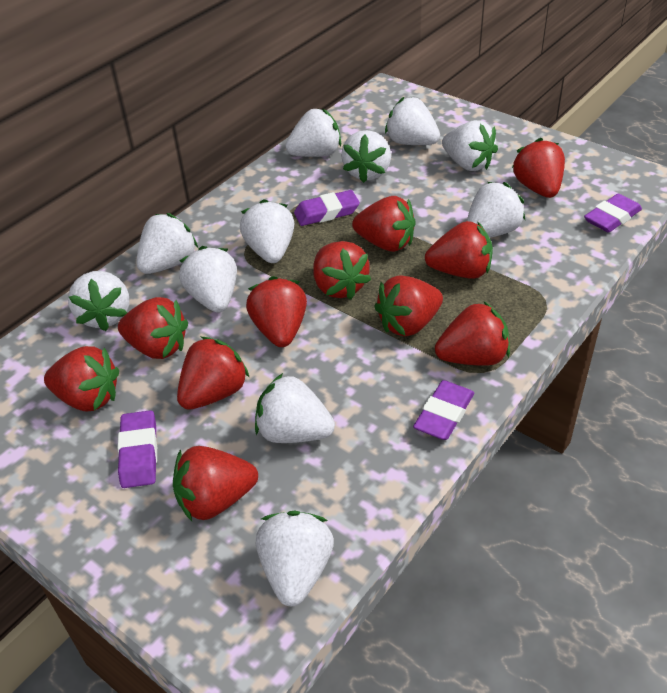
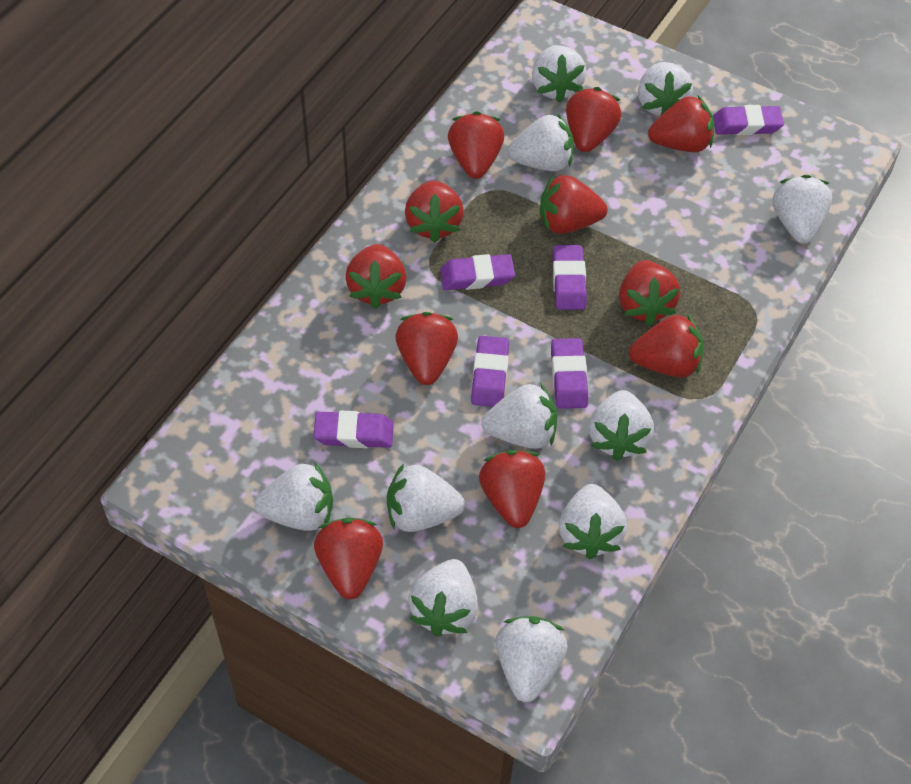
purple eraser: [117,410,157,488] [294,190,360,226] [413,380,474,440] [584,194,642,232] = 4 -> [313,411,394,448] [440,254,515,290] [471,336,509,407] [551,338,588,409] [552,245,587,310] [713,105,784,135] = 6

